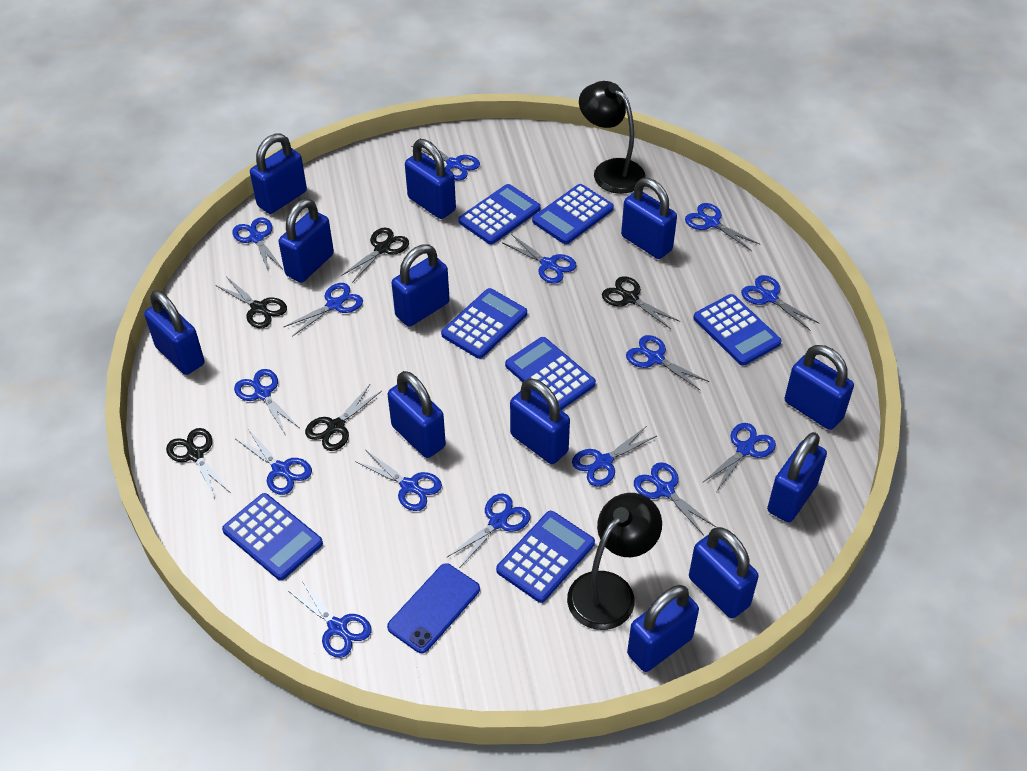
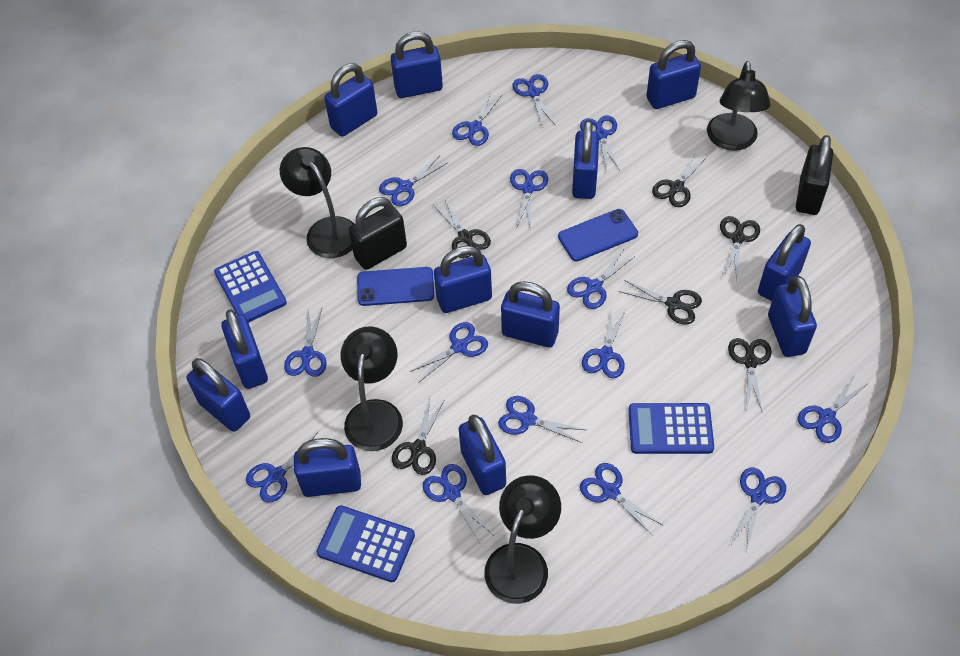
black lamp: [567,493,662,630] [579,81,646,194] = 2 -> [280,147,354,258] [341,326,403,451] [484,475,561,604] [707,61,771,151] = 4
black padlock: none = 0 -> [349,197,407,270] [796,135,833,215] = 2
black scissors: [166,428,231,499] [215,276,287,328] [305,385,382,451] [341,228,409,283] [602,276,680,329] = 5 -> [392,398,445,475] [433,199,491,258] [619,280,702,324] [652,152,708,207] [720,216,760,279] [728,338,772,411] = 6
blue calculator: [222,493,323,580] [441,288,527,359] [459,184,541,244] [496,511,595,603] [505,337,596,410] [532,184,614,244] [693,294,782,366] = 7 -> [214,251,287,323] [316,505,415,582] [628,403,714,454] = 3
blue phone: [387,563,480,653] = 1 -> [357,267,434,306] [558,209,638,261] = 2

